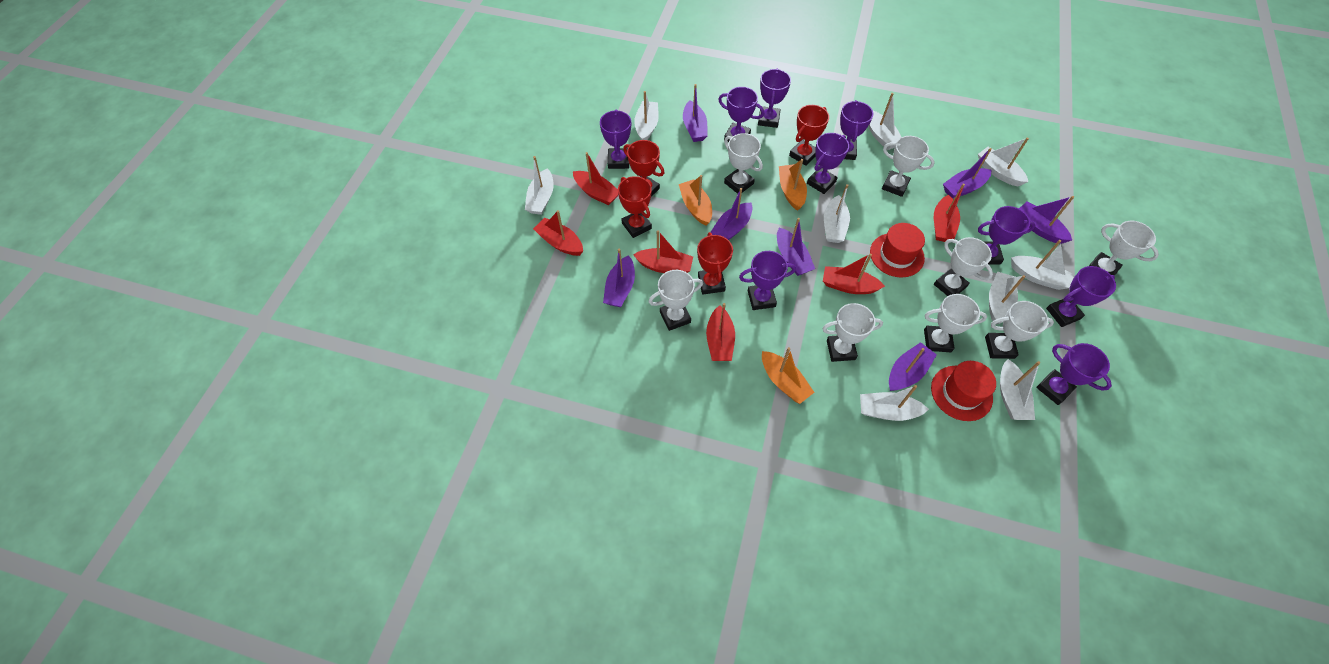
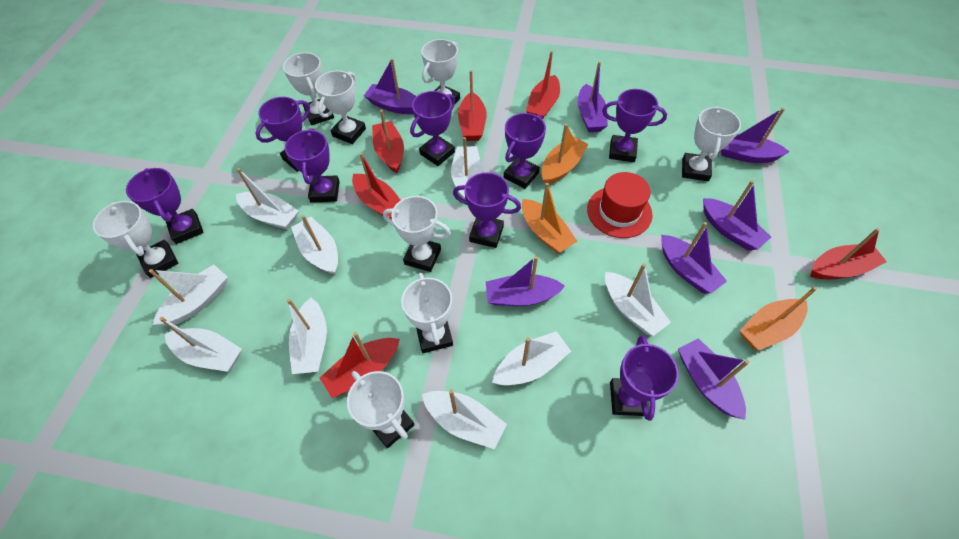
purple trophy: [600,109,631,169] [718,87,764,142] [739,251,796,310] [758,68,791,128] [807,133,849,194] [840,100,873,160] [978,206,1036,265] [1036,343,1112,405] [1046,266,1116,327] = 9 -> [126,168,204,244] [255,97,310,172] [285,128,340,203] [410,91,455,166] [453,172,521,248] [504,113,546,189] [602,89,667,162] [610,335,679,421] = 8
red hat: [870,223,925,278] [931,361,996,421] = 2 -> [587,172,652,238] = 1
red trophy: [618,176,652,238] [623,140,665,197] [697,232,733,295] [789,105,829,166] = 4 -> none = 0

